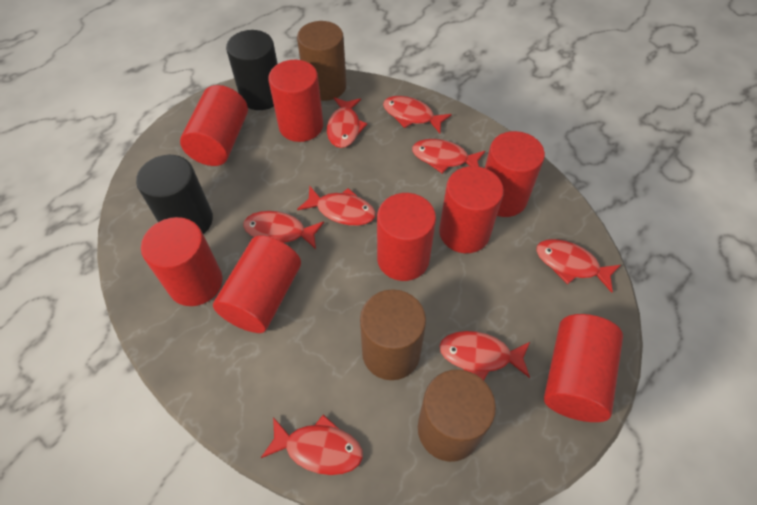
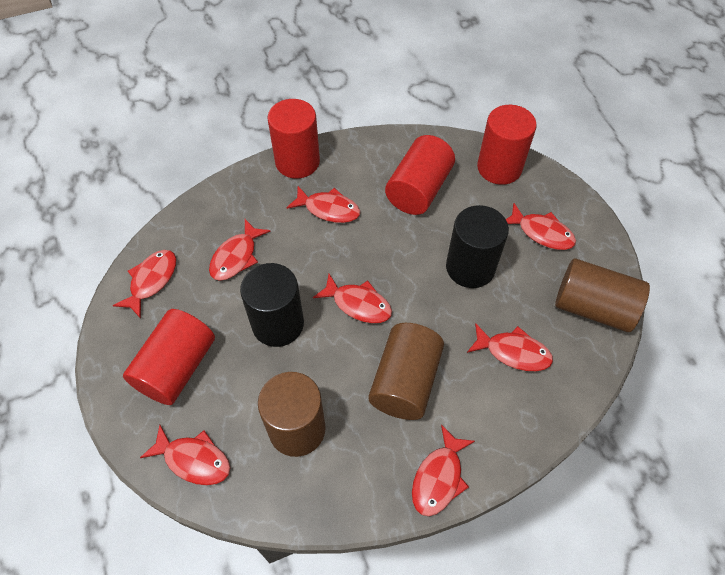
red cylinder: [141,217,223,306] [180,85,248,166] [213,235,301,333] [268,60,323,142] [377,193,436,281] [439,166,504,253] [485,131,545,217] [544,314,623,422] = 8 -> [123,309,215,405] [267,99,320,178] [385,135,455,215] [477,105,537,185] = 4

